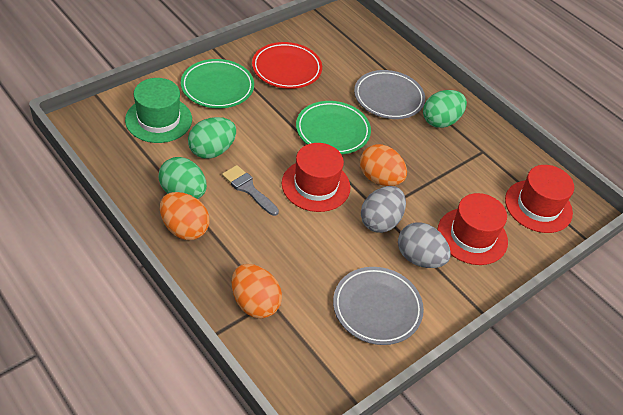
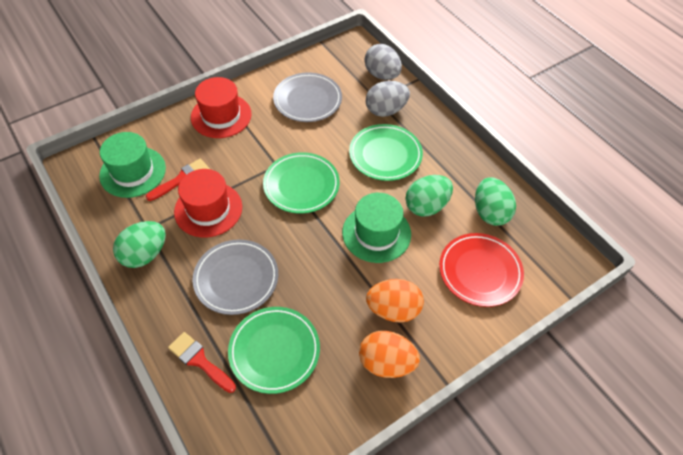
green hat: [125,78,192,143] = 1 -> [99,132,166,198] [342,193,411,263] = 2
green plate: [181,59,254,109] [296,101,371,154] = 2 -> [228,307,320,394] [263,152,340,214] [349,124,423,181] = 3
grey brush: [222,165,279,216] = 1 -> none = 0
orange egg: [160,192,210,240] [232,264,282,319] [360,144,407,186] = 3 -> [359,331,420,378] [366,279,424,323] = 2
red brush: none = 0 -> [146,159,210,201] [168,332,236,393] = 2
red hat: [282,143,350,212] [438,193,508,265] [505,165,574,233] = 3 -> [174,169,242,237] [191,77,252,138] = 2

